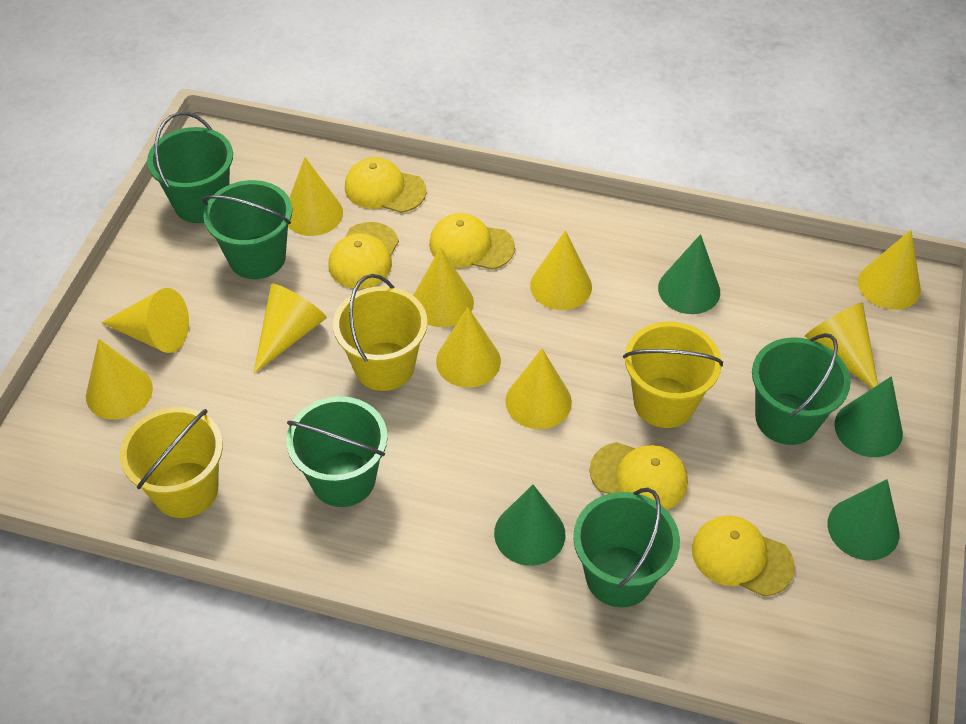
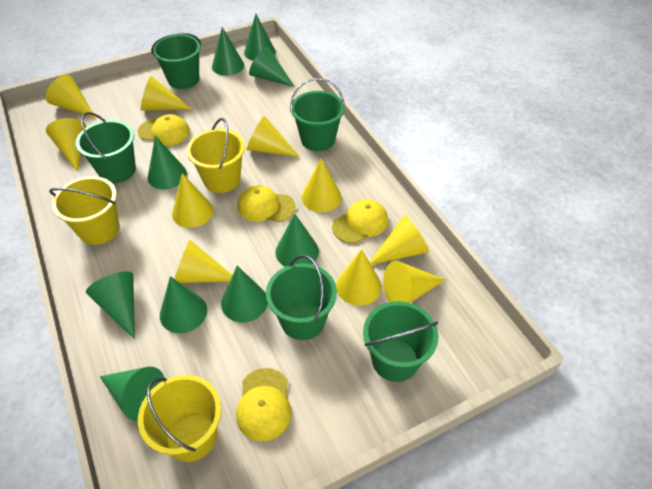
green cone: [494,485,565,566] [658,234,720,314] [828,479,899,560] [834,376,903,457] = 4 -> [86,271,135,339] [100,367,165,421] [148,136,187,189] [160,276,207,333] [212,27,244,76] [221,266,268,322] [244,14,276,61] [249,46,295,87] [275,214,319,267] = 9
yellow cap: [329,222,399,289] [345,157,426,213] [429,213,515,270] [590,442,688,510] [692,515,795,597] = 5 -> [138,114,190,146] [236,368,292,441] [238,185,296,222] [332,199,388,244] = 4

